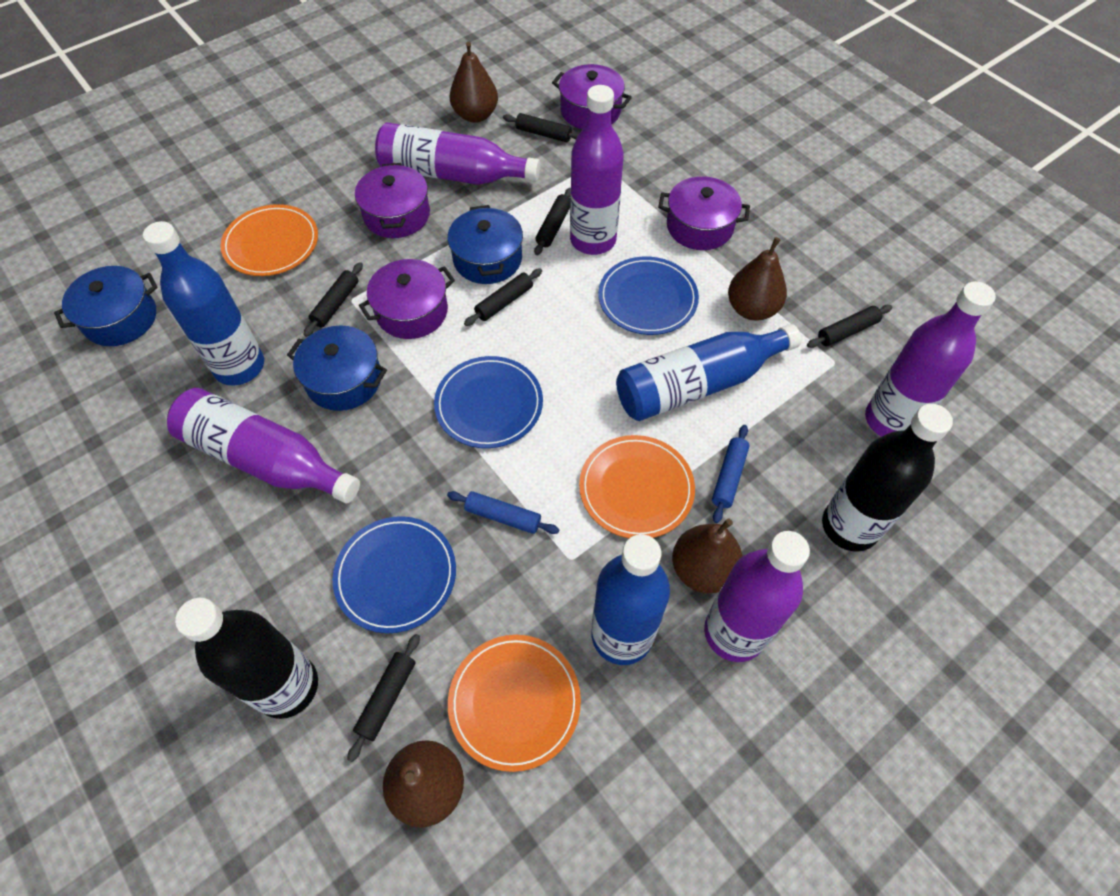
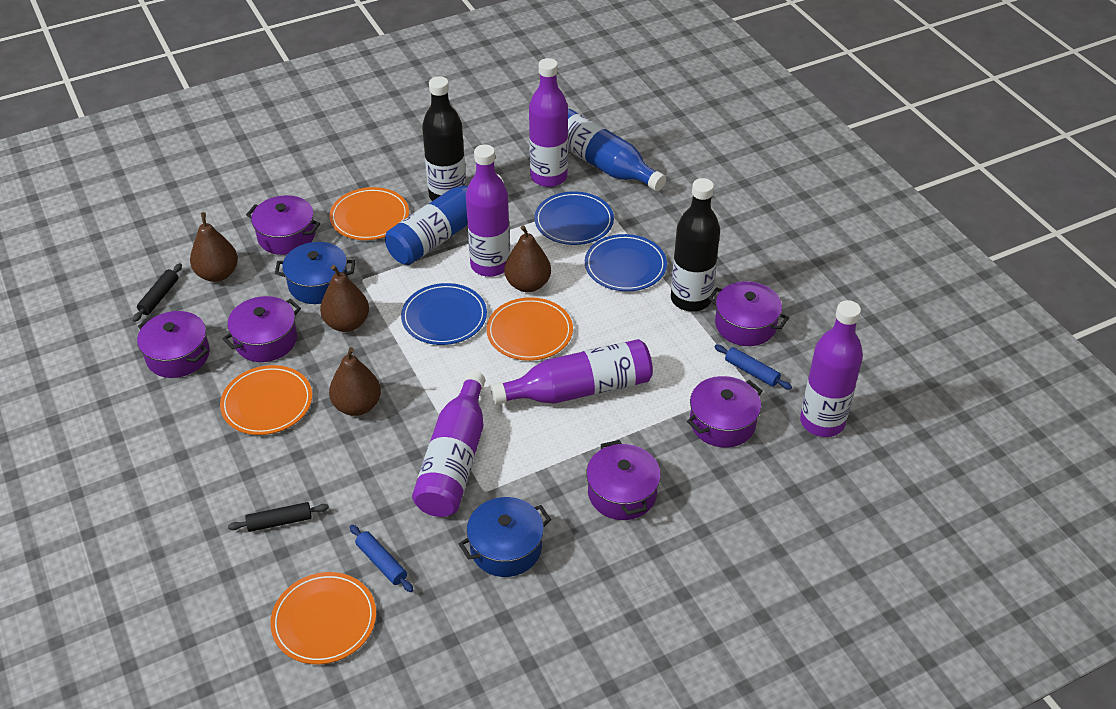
black rolling pin: [303,262,363,337] [347,634,420,762] [464,268,542,326] [503,113,579,142] [534,188,570,255] [807,305,892,348] = 6 -> [133,263,182,322] [228,502,329,532] = 2
blue bottle: [143,221,264,385] [592,534,670,665] [616,324,802,421] = 3 -> [385,174,504,265] [568,109,666,191] = 2
blue pot: [54,266,158,346] [287,325,387,411] [447,205,523,284] = 3 -> [275,242,355,304] [459,497,551,577] = 2
orange plate: [220,204,318,276] [448,635,581,772] [579,435,695,538] = 3 -> [220,365,312,435] [270,572,376,664] [329,187,409,240] [486,297,573,361] = 4
purple pot: [355,163,430,238] [359,259,455,339] [552,64,632,129] [658,176,750,250] = 4 -> [137,311,210,378] [222,296,301,362] [246,195,320,255] [586,440,661,520] [687,376,763,448] [708,281,789,346] = 6

